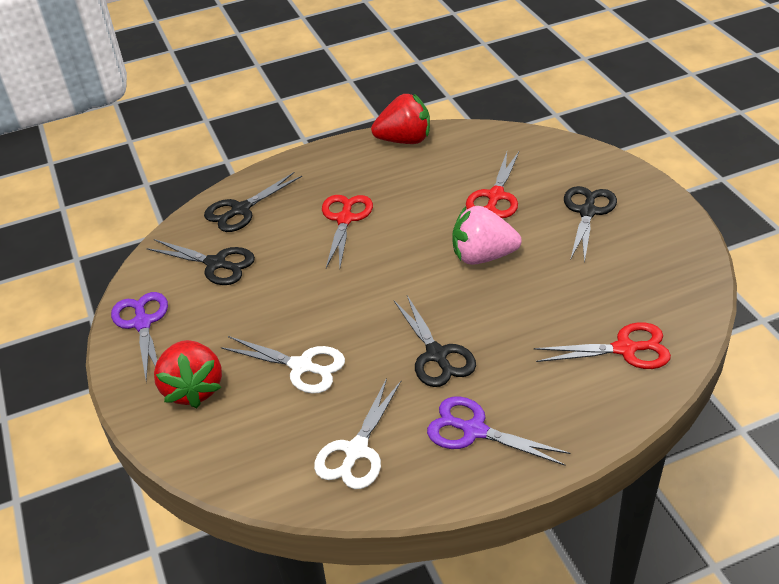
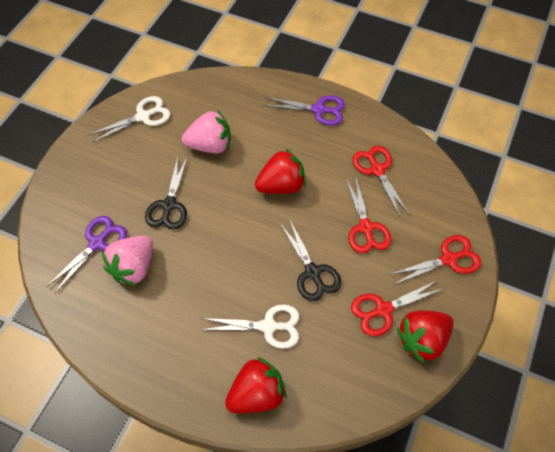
black scissors: [146,239,255,285] [204,172,302,232] [394,295,476,387] [564,186,617,264] = 4 -> [145,156,188,230] [281,220,341,301] = 2
pink strawberry: [453,206,522,265] = 1 -> [102,236,153,286] [182,110,231,153] = 2
red scissors: [322,195,373,268] [466,152,519,218] [534,322,671,369] = 3 -> [346,175,391,254] [351,280,443,337] [353,146,410,218] [389,235,481,284] = 4
red strawberry: [154,340,222,408] [371,93,430,144] = 2 -> [225,357,286,413] [255,148,306,194] [397,310,454,363] = 3

